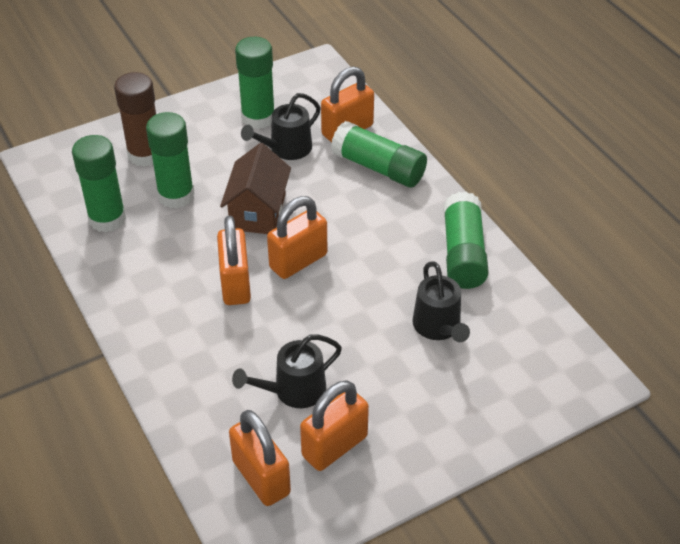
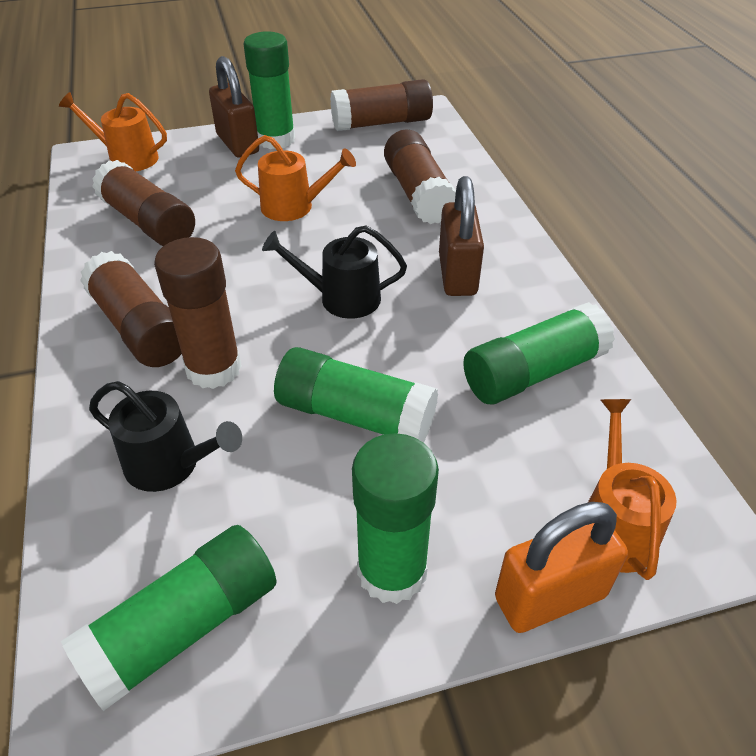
black watering can: [232,335,342,408] [241,93,321,160] [413,261,470,342] = 3 -> [89,381,242,492] [262,225,407,319] = 2
brown glue stick: [114,72,156,167] = 1 -> [80,251,182,367] [92,160,195,246] [154,237,242,389] [330,79,433,131] [384,129,456,224] = 5
brown house: [220,143,291,234] = 1 -> none = 0
brown padlock: none = 0 -> [209,56,259,157] [439,176,484,296] = 2
orange padlock: [217,216,251,305] [229,410,291,506] [267,196,327,279] [300,381,369,471] [321,66,374,143] = 5 -> [495,502,628,633] = 1
orange watering can: none = 0 -> [59,92,167,171] [235,135,356,221] [588,399,677,580] = 3

